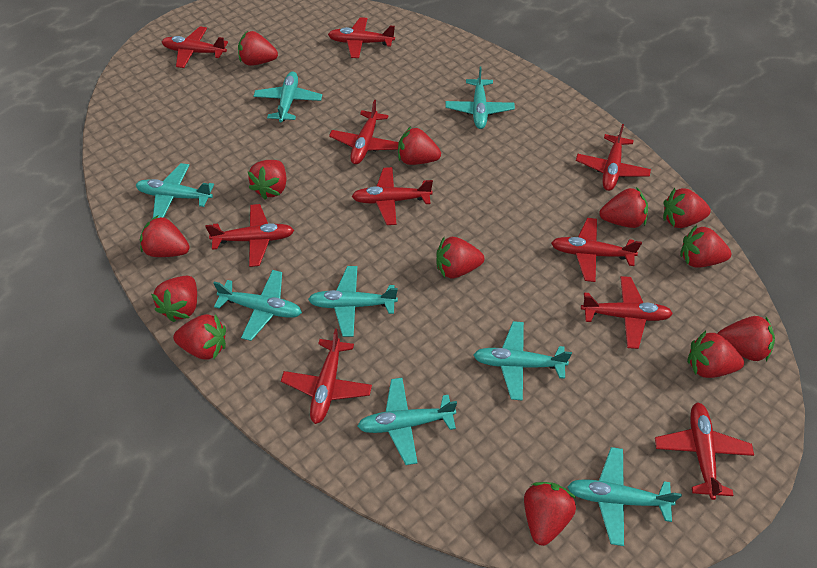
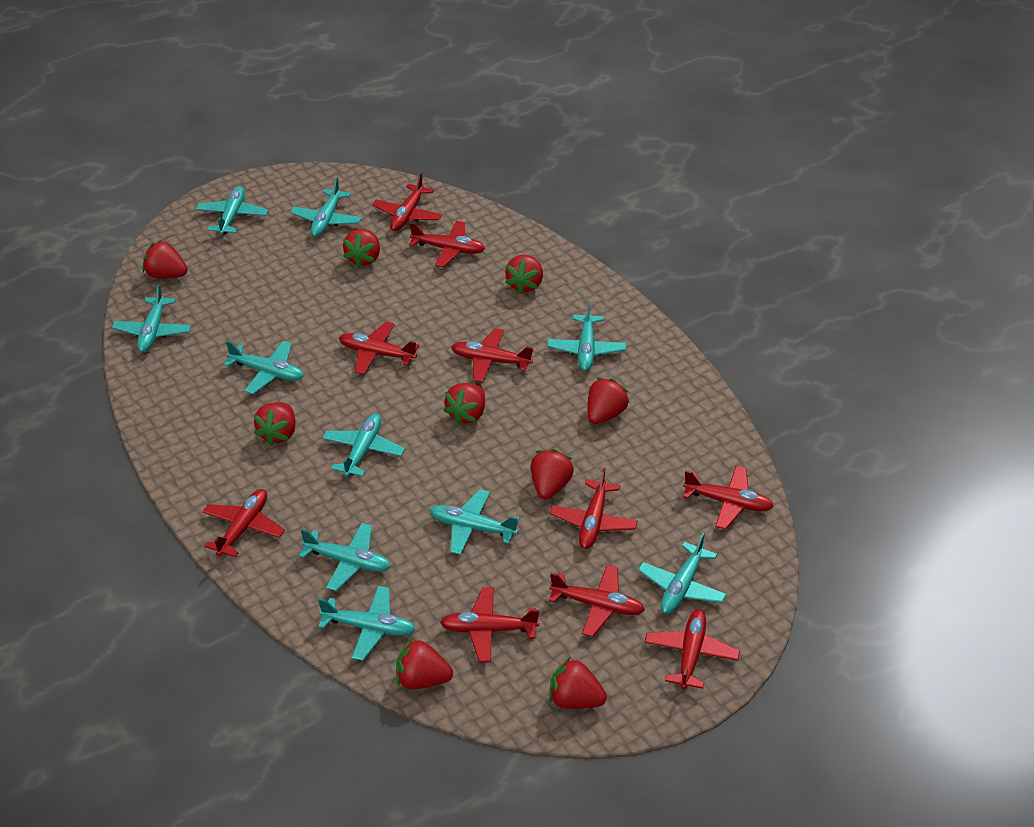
red strawberry: [140,216,190,257] [151,276,197,322] [173,314,226,360] [238,31,278,66] [247,160,286,199] [398,127,441,165] [436,237,484,279] [524,482,576,546] [600,187,648,228] [663,188,711,228] [680,225,732,268] [687,331,744,378] [717,316,775,361] = 13 -> [143,240,188,278] [254,402,296,446] [343,229,380,268] [396,639,453,689] [443,383,485,425] [505,255,543,294] [531,449,574,500] [549,657,607,709] [587,378,630,424] = 9
turquoise plane: [136,163,214,218] [213,270,302,341] [253,71,322,122] [308,266,398,337] [357,378,457,465] [445,67,515,129] [473,321,572,401] [567,447,682,546] = 8 -> [112,284,191,352] [196,186,268,235] [223,341,304,394] [290,177,362,237] [299,523,391,591] [318,586,416,661] [322,413,405,477] [429,489,520,555] [547,301,626,371] [638,533,727,614] = 10

